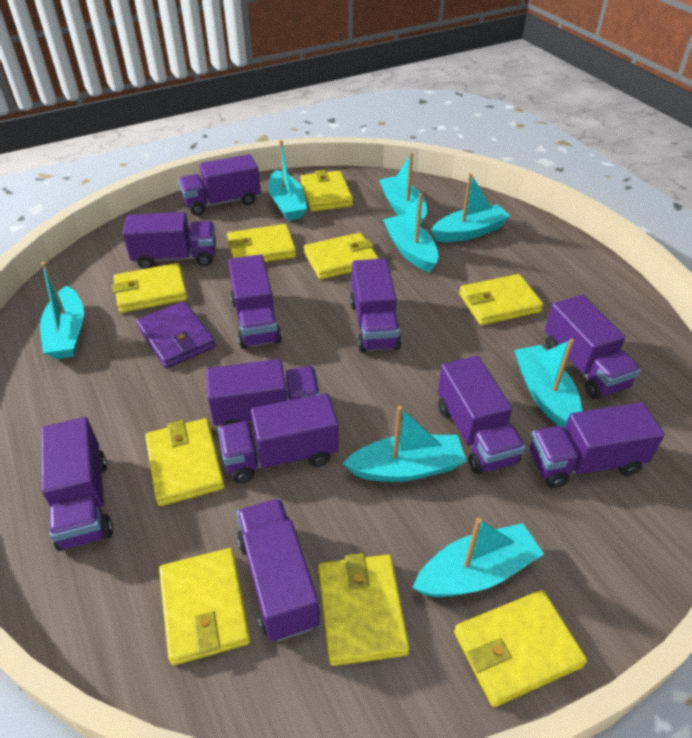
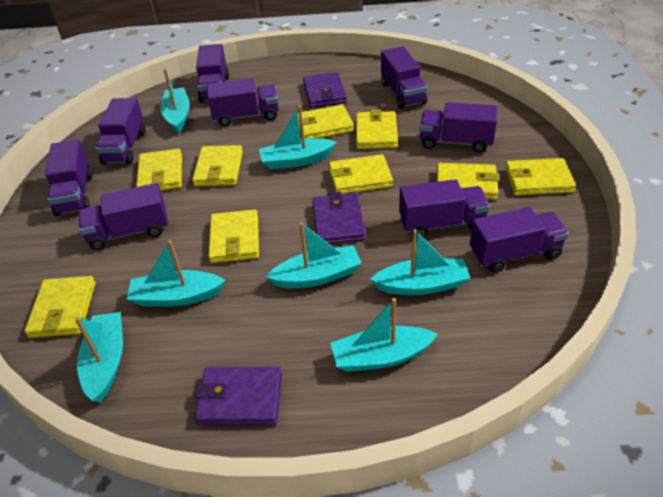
purple truck: [41,417,113,551] [123,212,216,269] [178,154,261,216] [206,359,320,426] [218,393,339,483] [228,254,282,349] [237,499,320,642] [350,258,402,352] [438,356,526,474] [530,402,665,488] [545,295,641,399] = 11 -> [45,140,93,216] [79,183,168,250] [95,98,145,165] [196,44,229,103] [207,78,279,127] [381,46,427,109] [399,179,490,238] [420,102,497,153] [470,207,569,273] = 9
purple wallet: [136,301,216,368] = 1 -> [195,367,282,425] [303,72,347,108] [312,192,366,244] = 3
turquoise boat: [40,262,84,359] [268,140,307,221] [343,406,467,482] [379,152,427,225] [383,193,438,272] [413,518,544,597] [431,173,511,242] [514,339,582,428] = 8 -> [75,312,123,402] [127,240,226,307] [160,69,190,133] [259,105,337,170] [266,222,362,288] [331,298,438,372] [370,229,470,295] = 7

